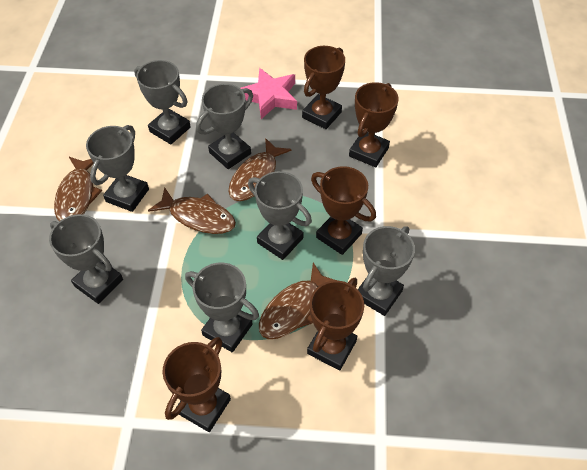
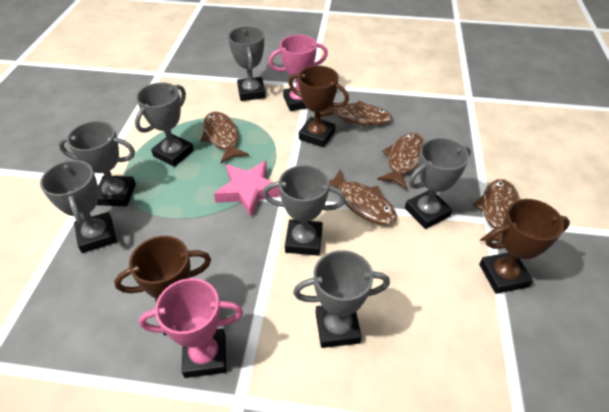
brown fish: [54,157,102,221] [148,187,236,234] [228,138,292,201] [259,262,338,339] = 4 -> [200,111,249,163] [320,101,392,125] [329,169,397,225] [377,133,425,189] [473,179,520,242] = 5
brown trophy: [162,337,231,432] [302,46,345,129] [307,278,364,371] [311,166,376,255] [349,82,399,167] = 5 -> [114,236,211,335] [288,66,349,147] [479,199,570,294] = 3
pink trophy: none = 0 -> [139,278,243,378] [268,35,328,111] = 2

